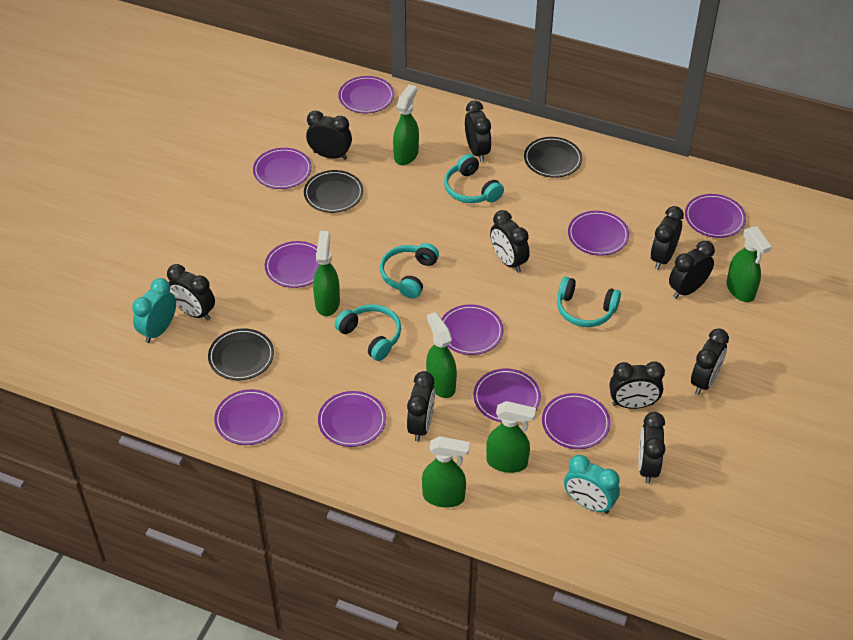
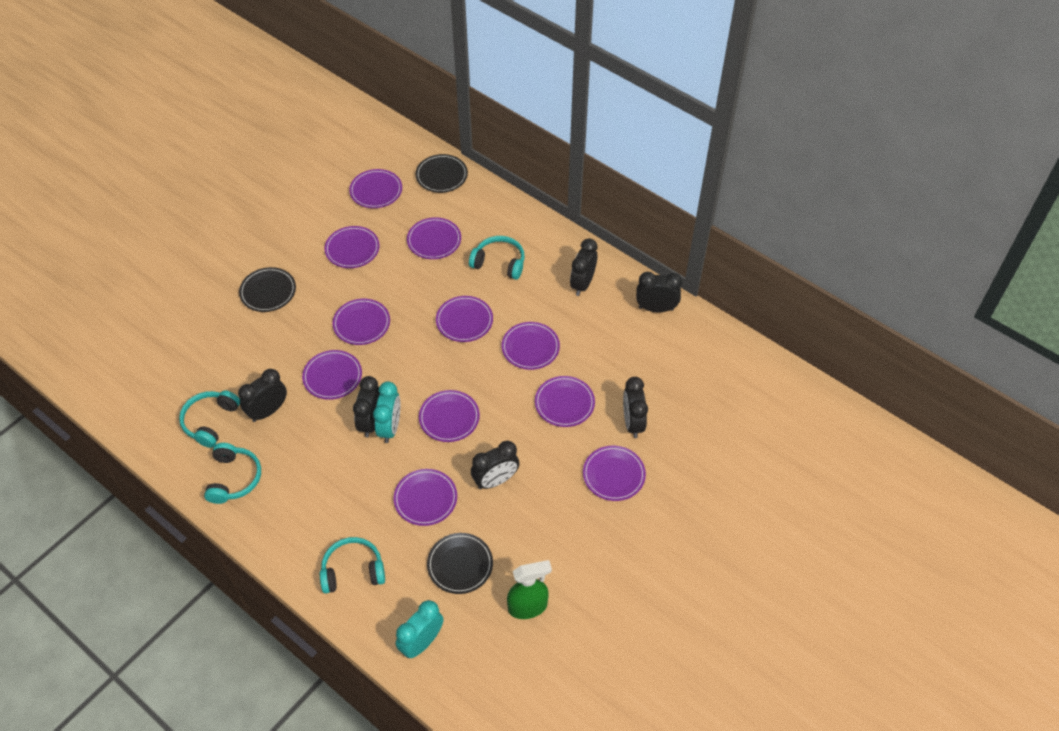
black clock: [167,264,215,321] [306,111,352,160] [407,371,435,441] [465,100,491,162] [490,210,530,273] [610,361,665,409] [638,412,665,484] [651,206,684,270] [669,241,715,299] [691,329,729,395] = 10 -> [238,369,287,422] [353,376,380,437] [471,441,520,489] [570,239,597,296] [623,377,648,438] [636,272,682,312] = 6
green spray bottle: [313,231,340,316] [393,84,419,165] [422,436,470,508] [426,312,457,398] [486,401,536,473] [726,227,772,302] = 6 -> [507,560,552,619] = 1
purple plate: [214,389,283,445] [253,148,312,189] [265,241,319,288] [318,391,386,447] [338,76,394,113] [442,304,503,355] [473,369,541,422] [542,393,610,449] [568,211,629,256] [685,194,746,238] = 10 -> [302,350,362,400] [324,226,380,268] [333,299,390,345] [349,169,402,208] [394,469,457,526] [407,217,461,259] [419,390,480,442] [436,296,493,342] [502,322,560,370] [535,376,595,427] [583,446,646,501] = 11

